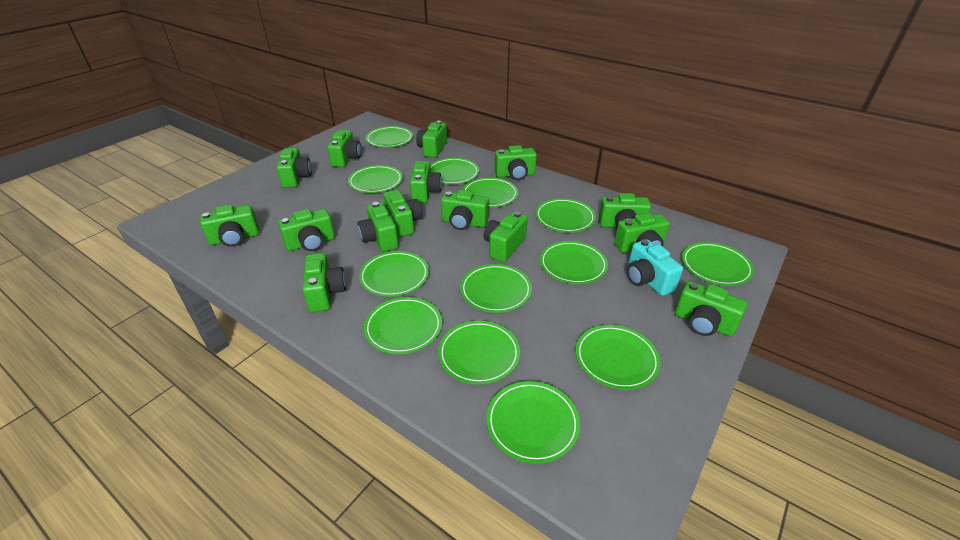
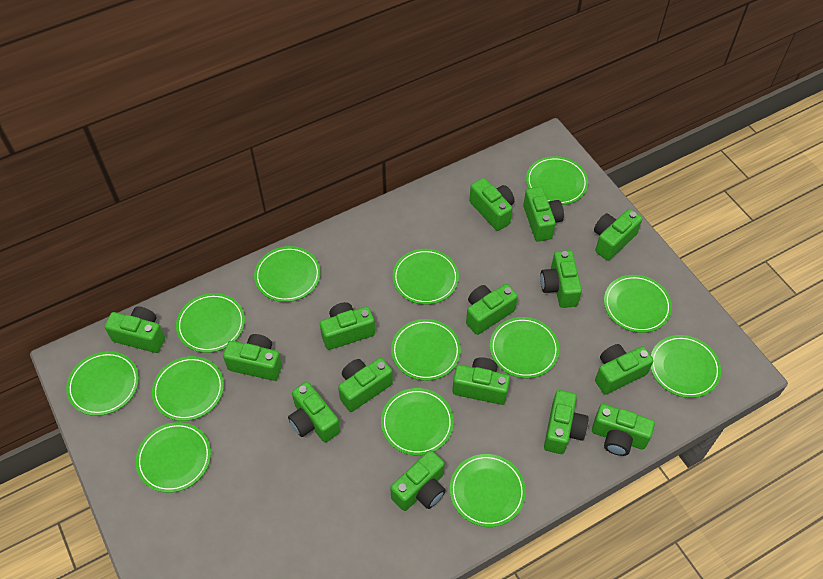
turquoise camera: [627,239,683,296] = 1 -> none = 0

